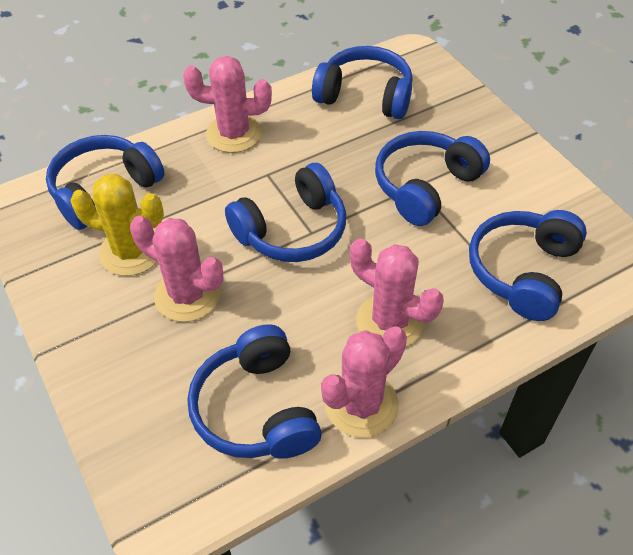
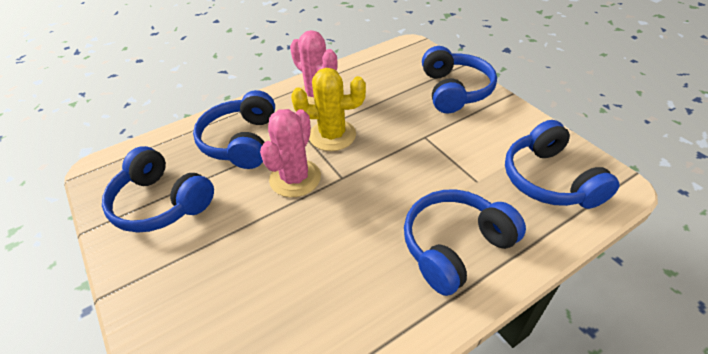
blue headphones: [46,135,165,230] [188,324,322,459] [225,163,346,262] [312,46,413,119] [375,131,490,226] [469,210,587,321] = 6 -> [102,146,214,233] [193,90,275,169] [404,189,526,296] [422,46,497,113] [505,120,620,209] = 5
pink cactus: [130,216,224,322] [183,56,272,153] [321,326,407,438] [350,238,444,347] = 4 -> [260,109,321,197] [290,30,338,104] = 2

